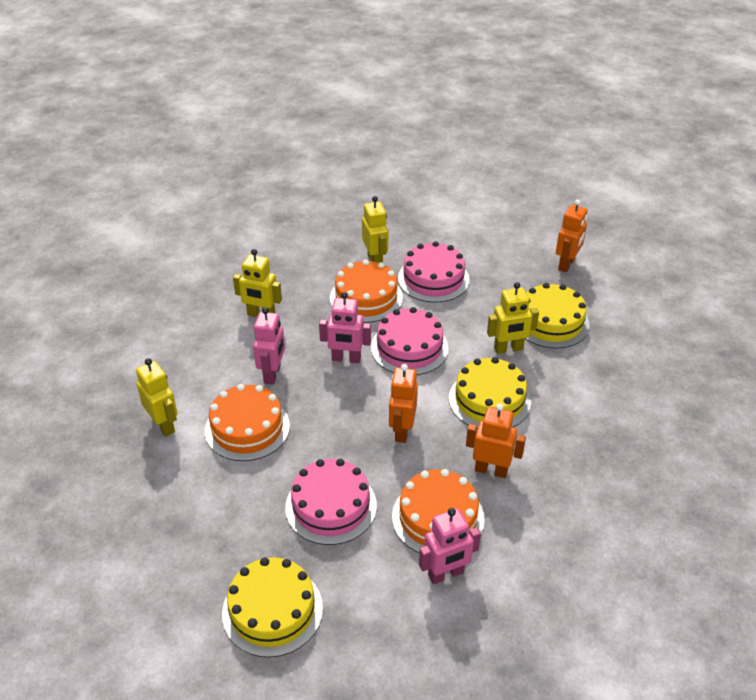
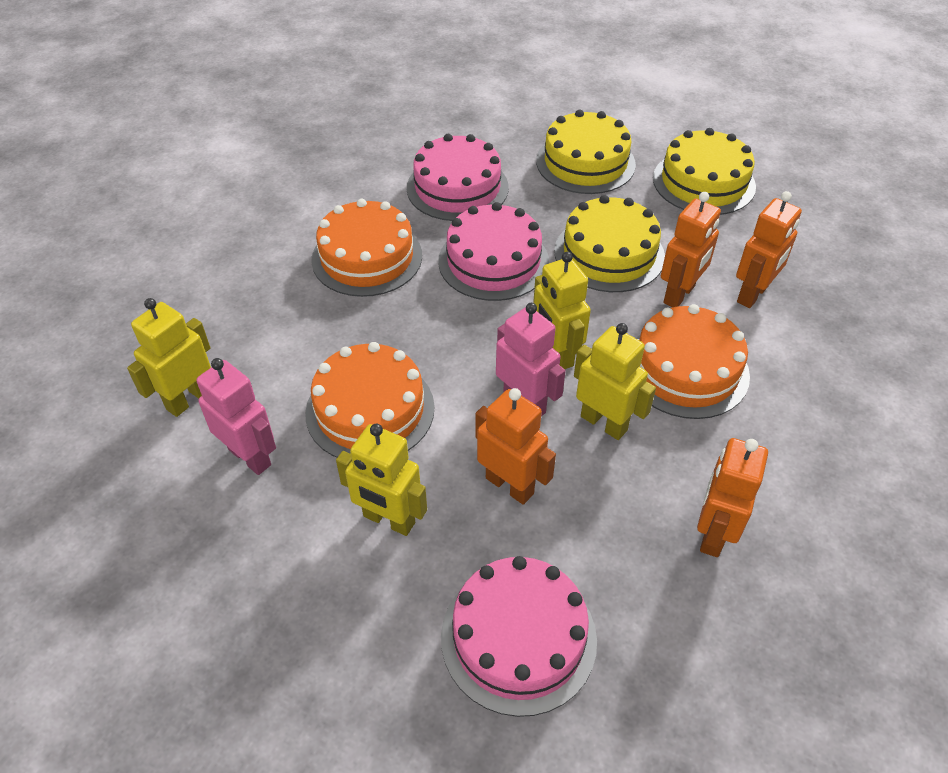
orange robot: [389,364,418,443] [466,403,526,478] [556,199,588,272] = 3 -> [475,388,556,505] [661,192,721,307] [697,438,768,557] [736,191,802,308] = 4
pink robot: [253,307,285,385] [319,292,371,363] [419,508,481,585] = 3 -> [196,358,276,475] [496,303,566,416] = 2

